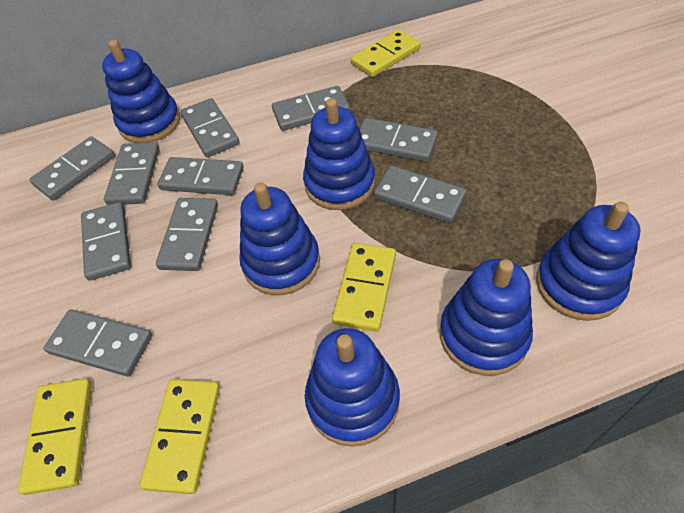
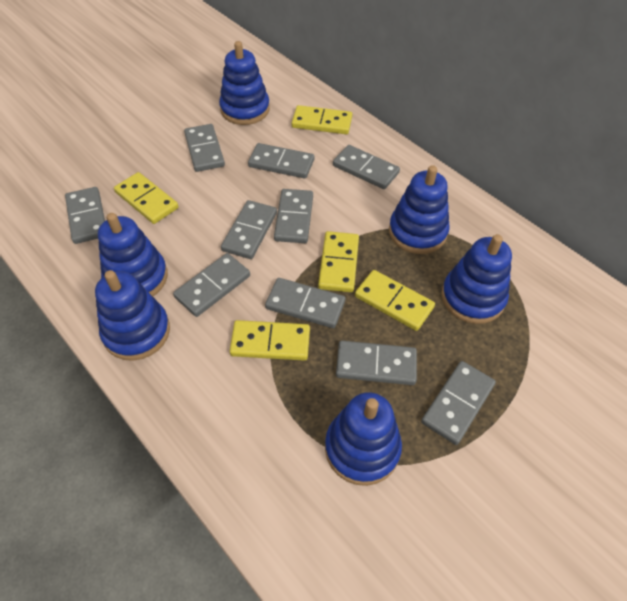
yellow domino: [18,379,92,495] [140,379,220,494] [332,243,396,332] [351,29,421,77] = 4 -> [114,172,179,224] [230,320,310,361] [292,105,352,134] [318,231,359,292] [355,270,435,331] = 5

